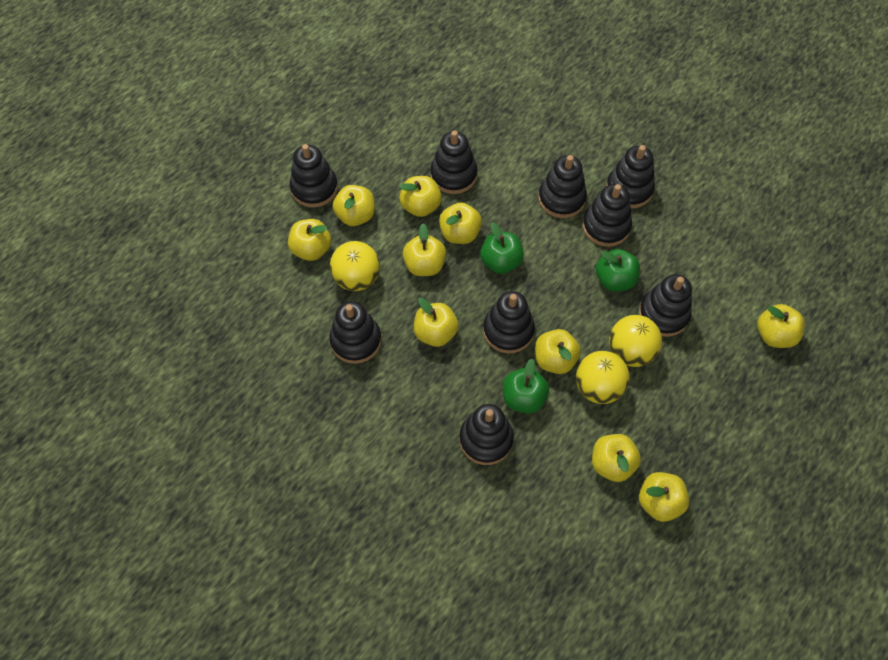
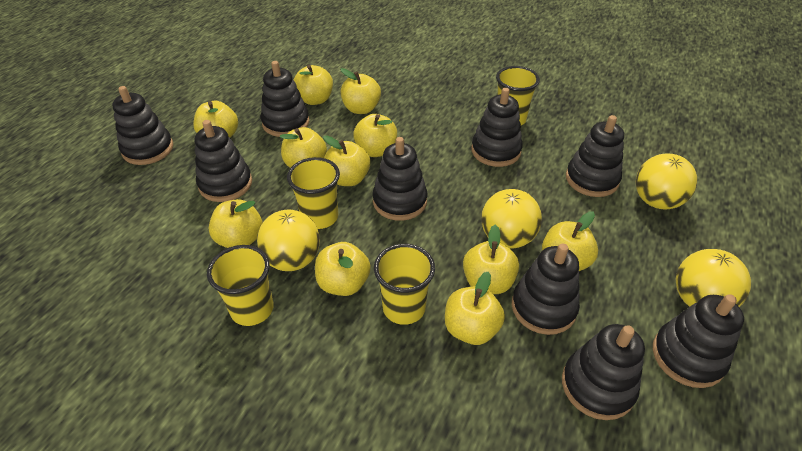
green apple: [480,222,524,274] [503,359,549,413] [596,249,640,291] = 3 -> none = 0
yellow apple: [288,219,331,261] [333,185,375,226] [399,176,442,217] [403,223,446,276] [414,298,459,347] [439,202,482,244] [535,329,581,374] [592,434,641,482] [639,472,689,522] [757,304,805,348] = 10 -> [193,101,238,138] [209,199,263,248] [280,127,327,168] [294,65,333,105] [315,242,371,296] [323,135,370,186] [340,68,381,114] [353,114,397,157] [445,272,505,345] [463,225,519,294] [542,211,598,271] = 11
yellow ball: [330,241,380,291] [576,351,630,404] [609,315,662,367] = 3 -> [257,210,320,271] [481,189,542,248] [636,154,697,210] [675,249,751,307] = 4
yellow cup: none = 0 -> [207,245,274,326] [287,157,340,229] [374,244,435,325] [496,66,540,125] = 4

